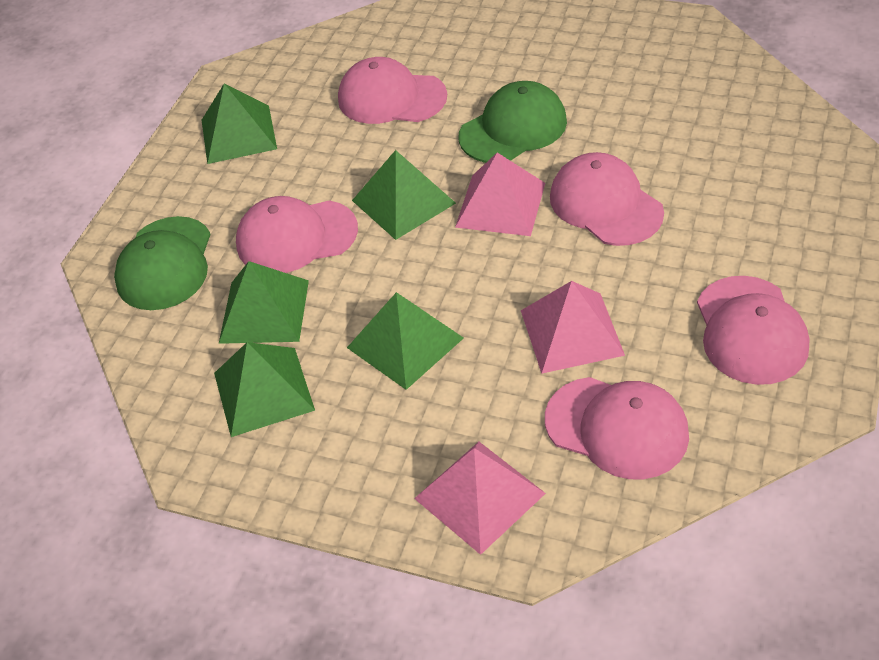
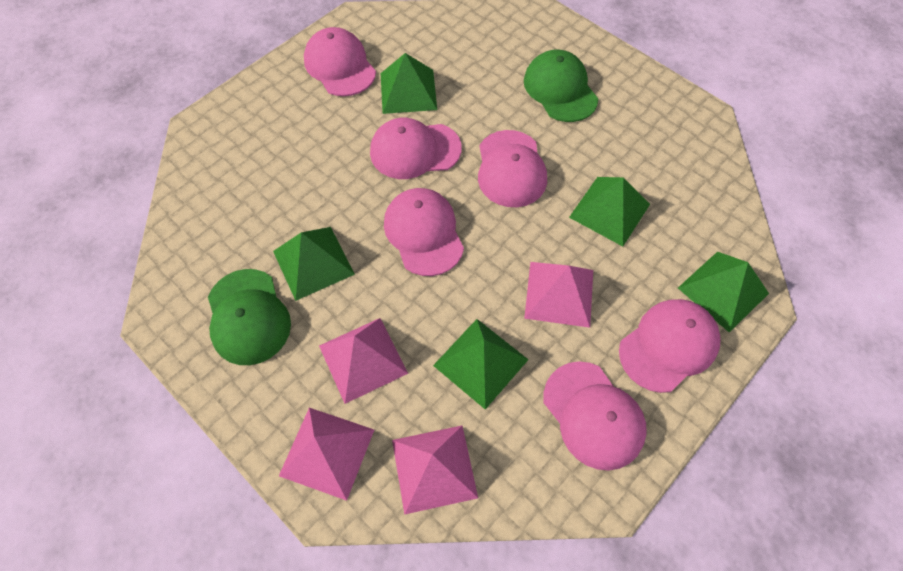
pink cap: [236,196,358,273] [338,57,447,124] [545,377,689,479] [550,152,664,246] [697,276,809,385] = 5 -> [304,27,376,96] [370,118,462,179] [384,188,464,276] [478,130,547,207] [543,361,647,471] [619,299,721,393] = 6
pink pyramid: [414,442,546,555] [455,153,545,236] [521,281,625,374] = 3 -> [279,408,374,501] [319,318,408,404] [392,426,478,515] [524,262,593,328] = 4

